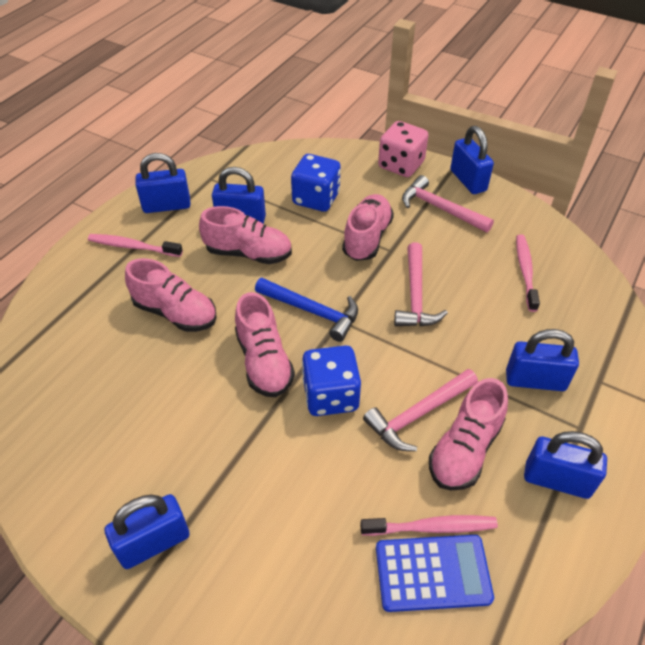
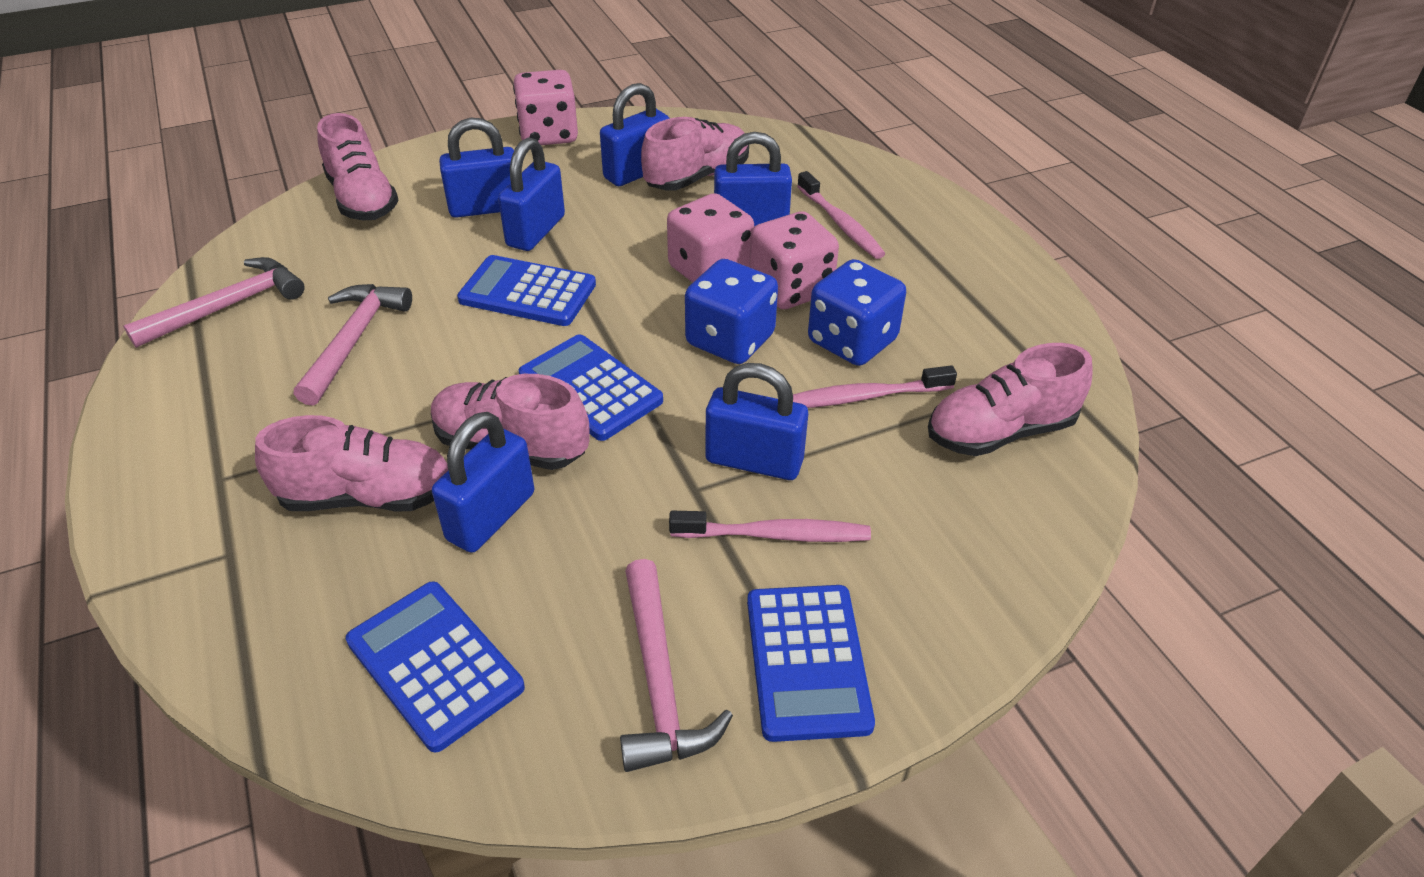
blue calculator: [376,535,494,612] = 1 -> [346,581,525,752] [457,255,596,326] [519,334,663,441] [747,585,875,742] = 4
blue hammer: [255,278,358,342] = 1 -> none = 0
pink dice: [378,121,428,177] = 1 -> [513,70,578,145] [667,193,754,283] [749,211,839,309] = 3

